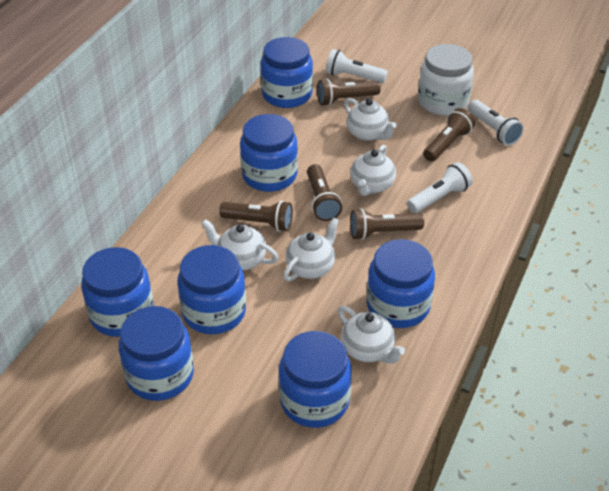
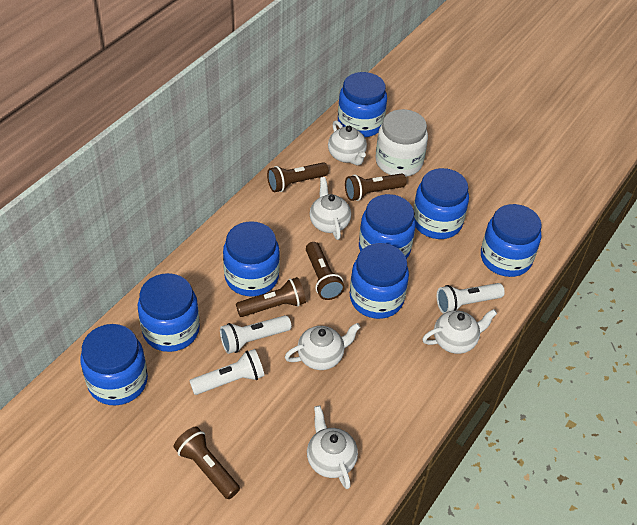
blue jar: [81,247,154,337] [119,306,194,401] [177,245,246,334] [240,114,298,192] [261,37,313,108] [279,331,351,428] [367,239,435,328] = 7 -> [80,324,148,405] [138,273,200,352] [223,221,280,296] [338,72,387,137] [350,243,409,319] [359,194,416,259] [413,168,469,239] [481,204,542,277] = 8

